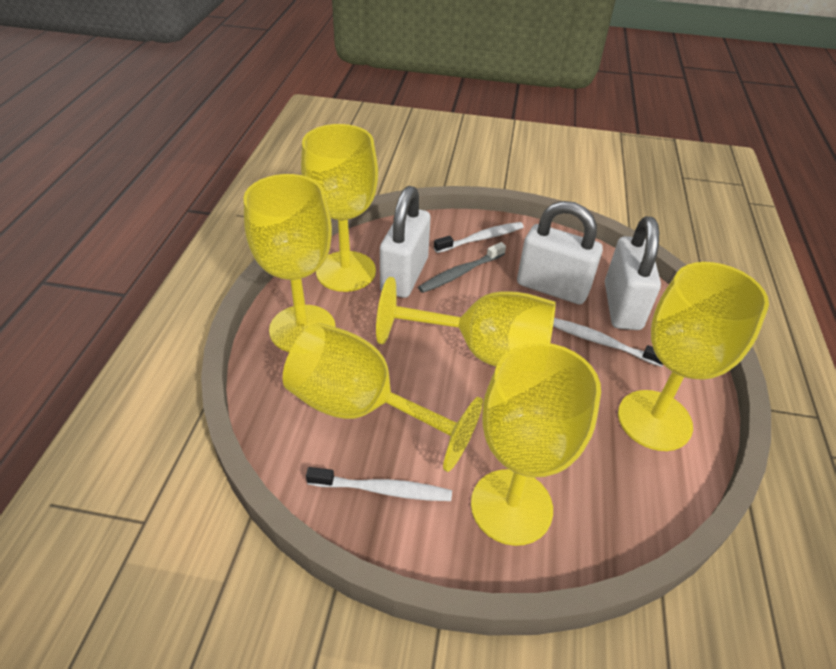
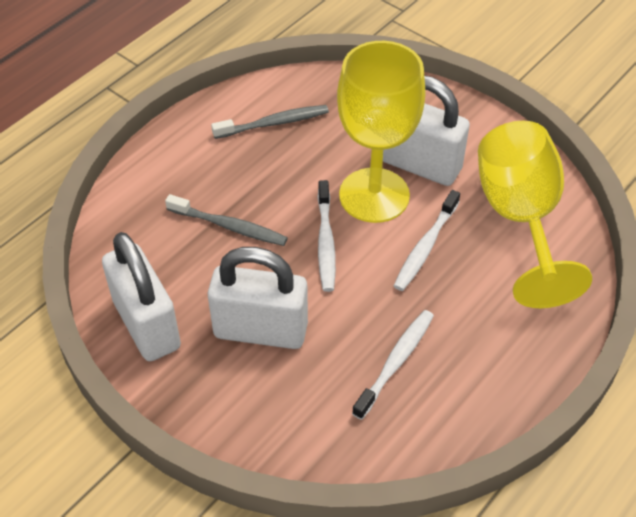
grey toothbrush: [418,242,506,293] = 1 -> [165,194,288,246] [211,105,329,139] = 2
yellow goblet: [243,174,336,352] [283,323,483,472] [301,124,378,292] [376,277,556,367] [471,342,601,546] [618,262,769,451] = 6 -> [337,41,426,223] [478,120,592,308] = 2

